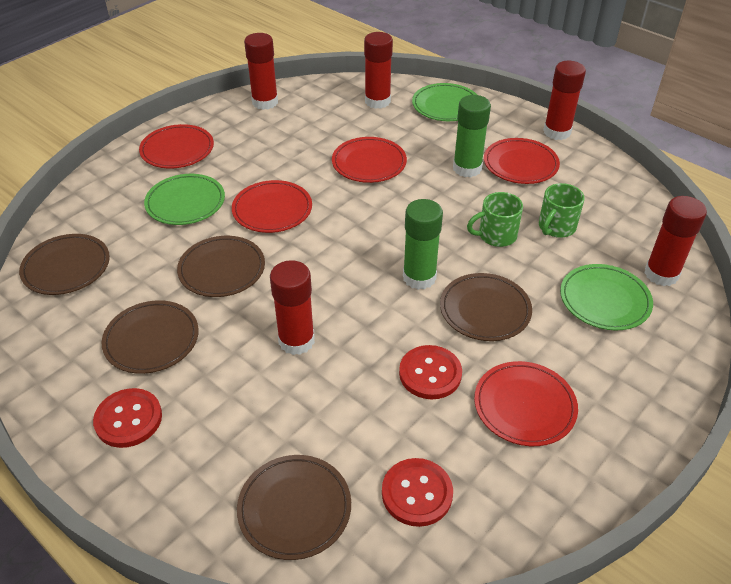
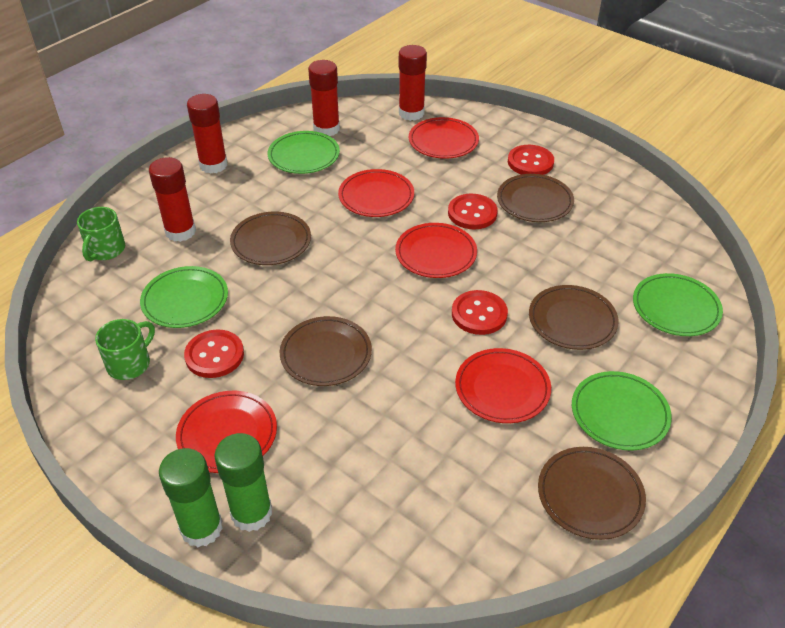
green plate: [144,174,225,225] [412,83,477,121] [560,264,653,330] = 3 -> [140,266,228,328] [268,131,340,174] [572,371,672,450] [633,273,723,336] = 4
red button: [93,388,162,448] [382,458,453,527] [399,345,462,399] = 3 -> [184,329,244,378] [448,194,498,229] [452,290,508,335] [508,145,554,175] = 4
red glue stick: [244,33,278,110] [270,260,315,355] [364,32,393,109] [543,61,586,140] [644,196,707,286] = 5 -> [149,157,196,242] [187,94,228,174] [308,60,340,136] [399,45,427,121] = 4

